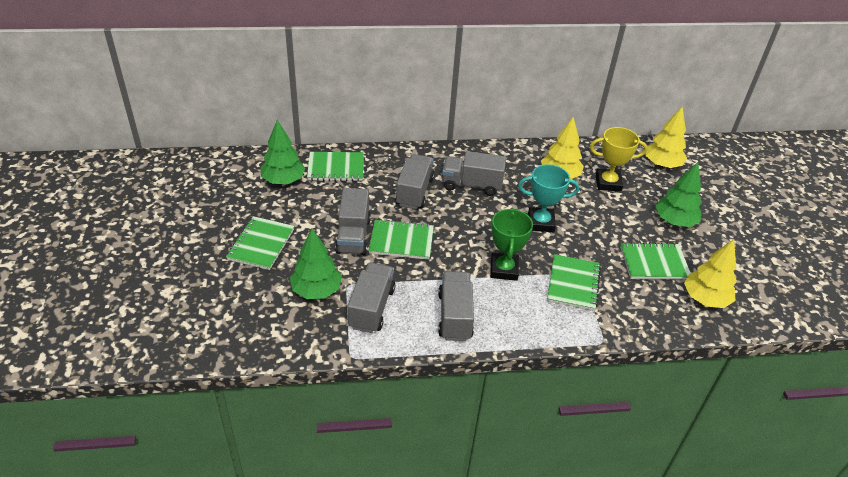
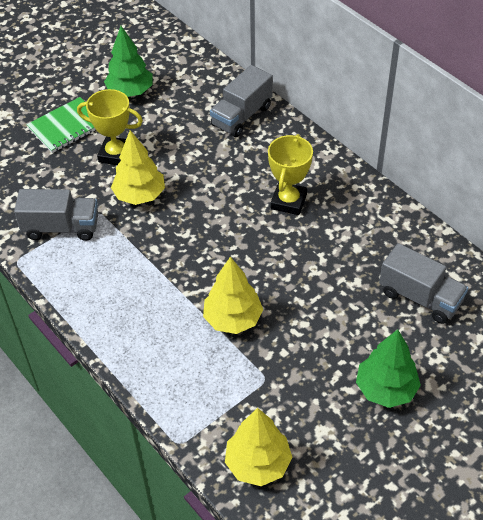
green notebook: [226,216,294,270] [307,152,364,181] [368,219,434,260] [547,254,601,311] [620,243,690,279] = 5 -> [26,97,97,153] = 1
green tree: [261,120,306,184] [290,229,342,299] [655,162,702,227] = 3 -> [104,26,152,97] [356,329,421,408] = 2
green trophy: [490,208,533,281] = 1 -> none = 0
grey truck: [335,188,371,255] [348,263,395,333] [395,154,434,209] [438,271,474,341] [442,151,506,196] = 5 -> [14,189,98,241] [210,65,273,137] [379,243,468,324] = 3
turquoise trophy: [518,164,579,232] = 1 -> none = 0
yellow trophy: [590,127,647,192] = 1 -> [77,89,143,165] [268,134,313,215] = 2

